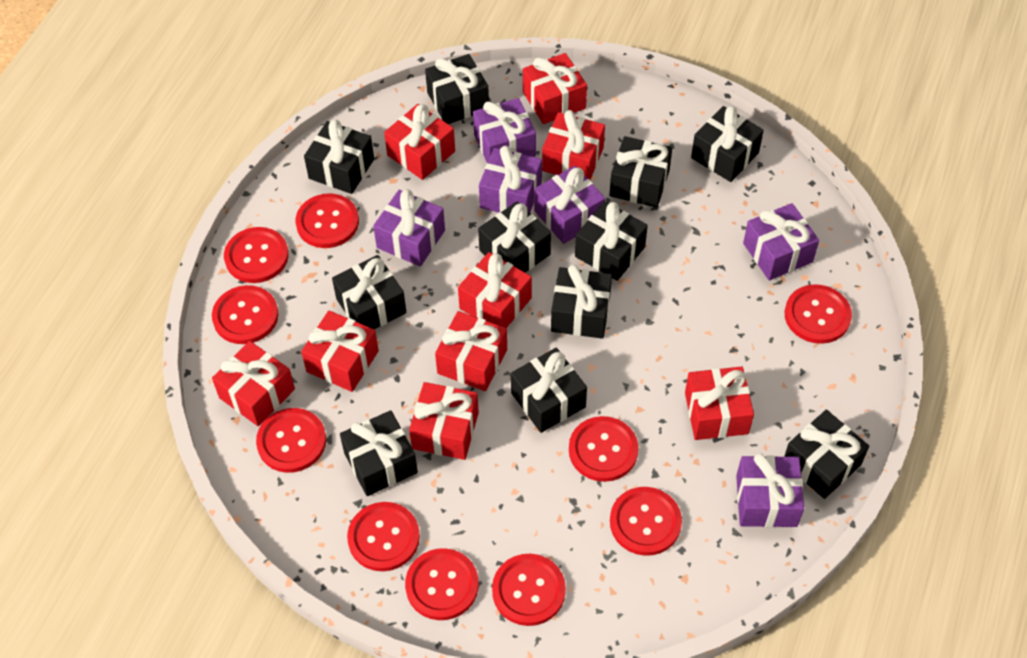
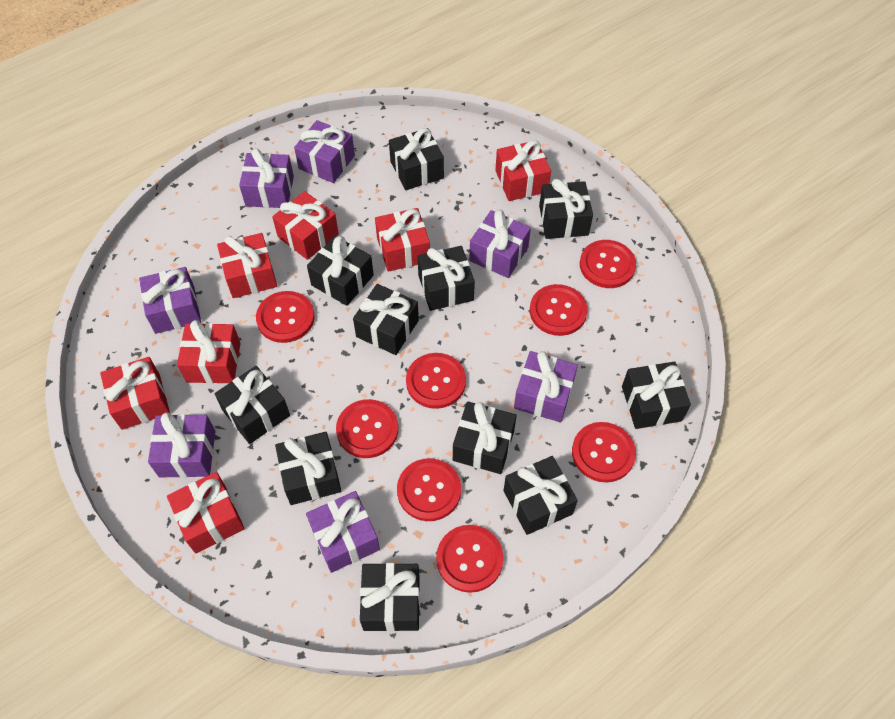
purple gift: [373,189,445,267] [473,98,536,163] [479,146,542,212] [534,166,605,244] [736,454,804,527] [743,203,819,280] = 6 -> [139,267,201,334] [148,413,216,478] [239,148,294,208] [294,120,355,183] [306,491,380,573] [469,210,531,278] [514,351,578,422] = 7
red button: [212,285,278,344] [224,227,289,283] [256,408,326,473] [295,193,359,248] [347,502,420,571] [405,548,479,620] [492,554,566,626] [569,416,639,482] [610,487,682,556] [785,284,852,344] = 10 -> [256,291,315,343] [336,399,398,458] [397,458,461,521] [406,353,466,409] [436,525,504,593] [530,284,588,336] [572,422,636,482] [580,240,636,288] = 8
red gift: [212,341,295,426] [301,311,379,392] [384,104,455,180] [409,382,479,460] [435,311,507,391] [458,252,532,328] [523,53,587,124] [542,110,605,180] [685,366,754,440] = 9 -> [100,357,170,430] [167,472,245,554] [177,320,241,384] [217,233,277,298] [272,191,339,260] [375,208,430,272] [495,140,551,201] = 7

